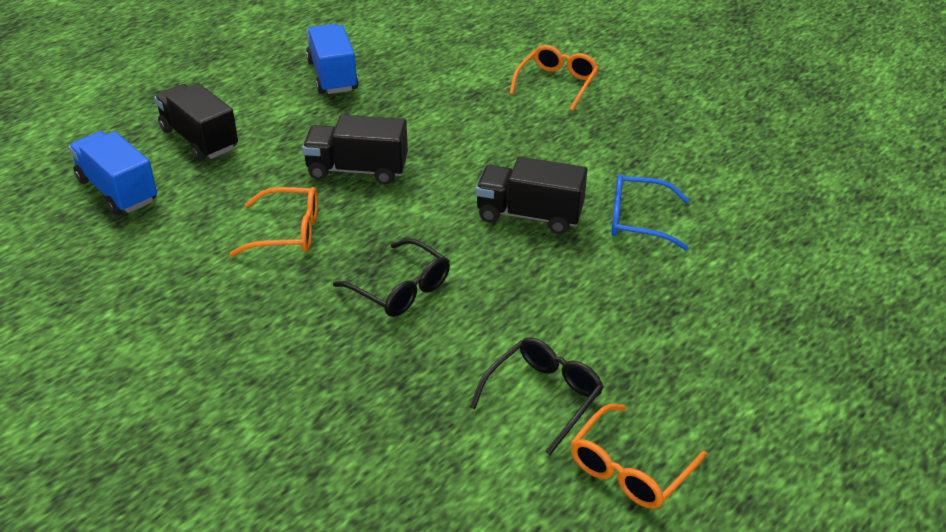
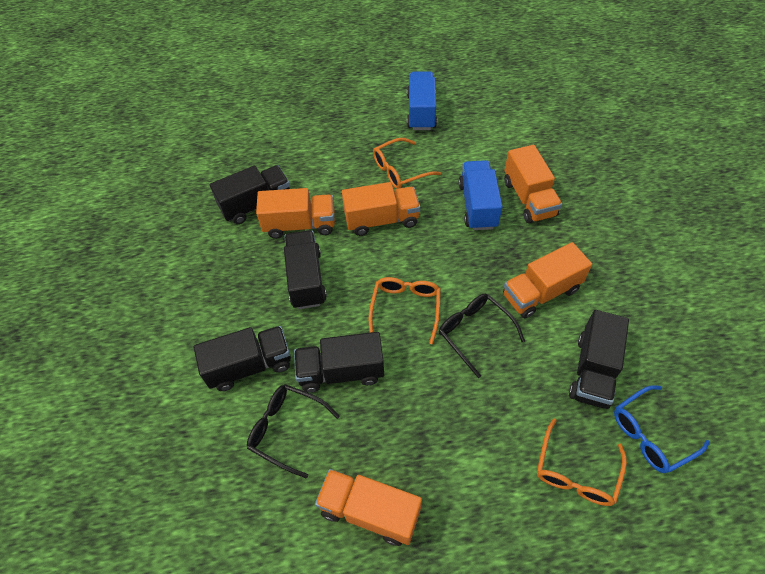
black truck: [154,83,238,161] [302,115,408,185] [476,157,587,234] = 3 -> [194,326,291,391] [210,165,290,224] [284,230,327,309] [294,332,384,393] [569,310,629,409] = 5
orange truck: none = 0 -> [256,188,335,239] [315,469,422,546] [342,182,420,236] [503,242,592,319] [504,145,562,223] = 5

